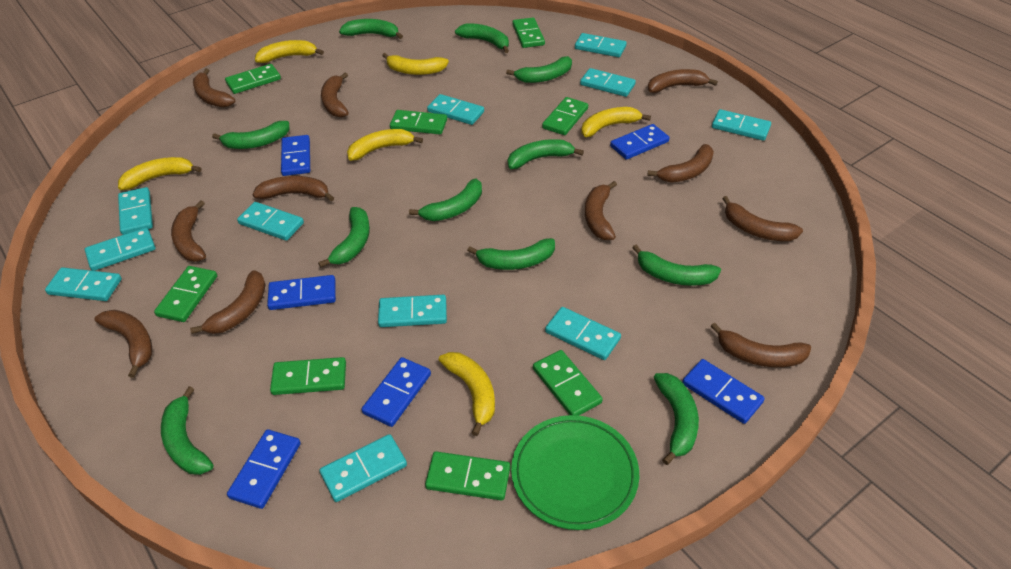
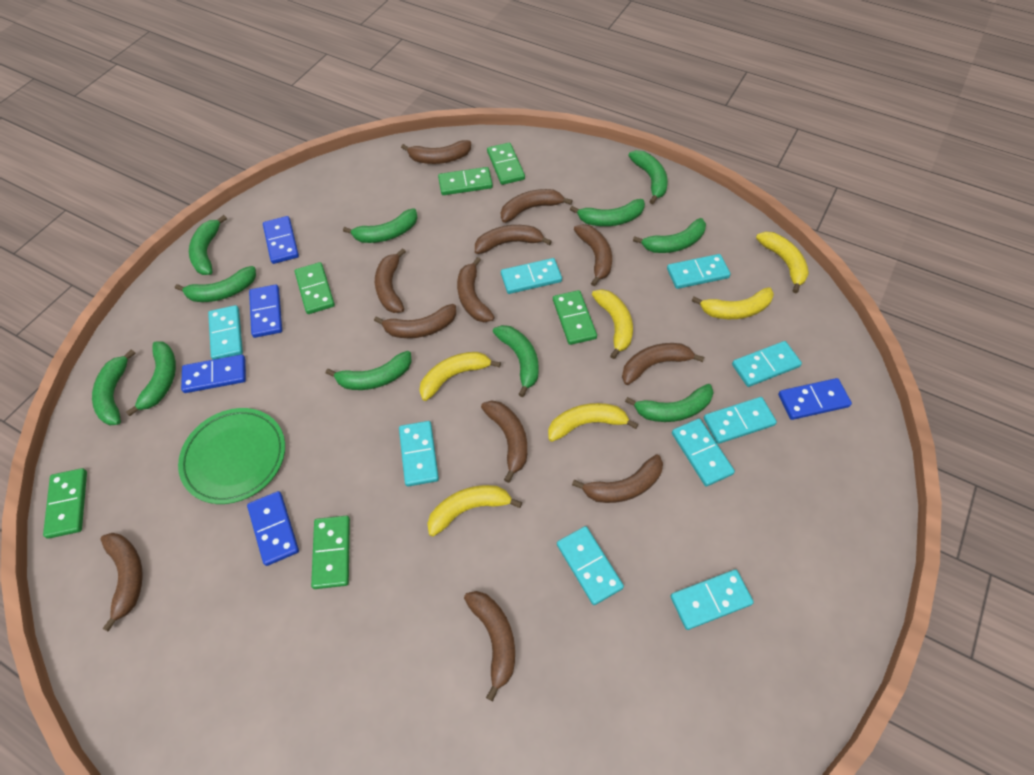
blue domino: [227,429,301,509] [267,275,336,310] [281,135,310,176] [361,357,431,427] [610,124,670,160] [682,359,765,424] = 6 -> [181,354,246,393] [247,491,299,566] [249,284,282,338] [263,216,299,264] [778,378,852,420] = 5
brown banana: [94,310,152,378] [171,200,206,262] [190,270,266,334] [193,68,235,107] [252,176,334,201] [321,72,349,118] [585,181,617,240] [647,144,714,183] [648,69,718,93] [710,323,811,367] [722,196,803,241] = 11 -> [100,533,143,632] [374,304,456,338] [375,248,406,313] [401,140,471,164] [457,257,494,322] [464,591,515,701] [475,225,552,254] [481,401,527,483] [501,189,573,223] [572,454,663,503] [574,224,612,286] [622,343,704,385] = 12
green domino: [154,266,217,322] [225,64,281,94] [270,357,346,395] [390,110,447,134] [425,451,510,500] [512,18,545,48] [533,350,603,416] [542,97,588,135] = 8 -> [43,468,87,539] [294,262,335,314] [311,516,350,589] [438,167,493,195] [487,143,525,185] [553,290,597,345] = 6
turquoise domino: [45,267,122,301] [85,227,156,271] [118,187,153,235] [237,202,304,241] [319,434,407,502] [378,295,447,327] [427,94,484,125] [545,307,621,360] [575,33,627,57] [580,68,636,97] [712,109,771,141] = 11 -> [208,305,243,360] [399,421,439,487] [501,258,562,294] [557,526,624,605] [667,254,731,289] [670,569,754,630] [672,419,735,487] [704,397,777,444] [732,341,802,387] = 9

